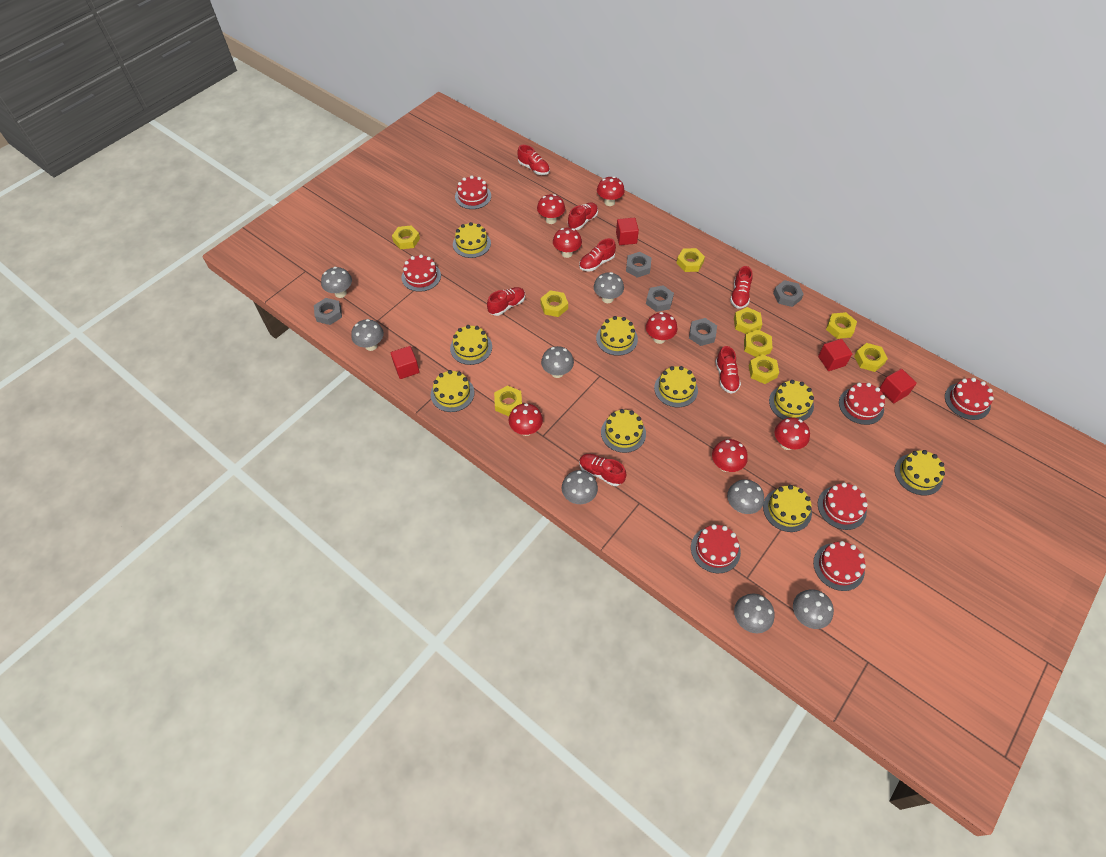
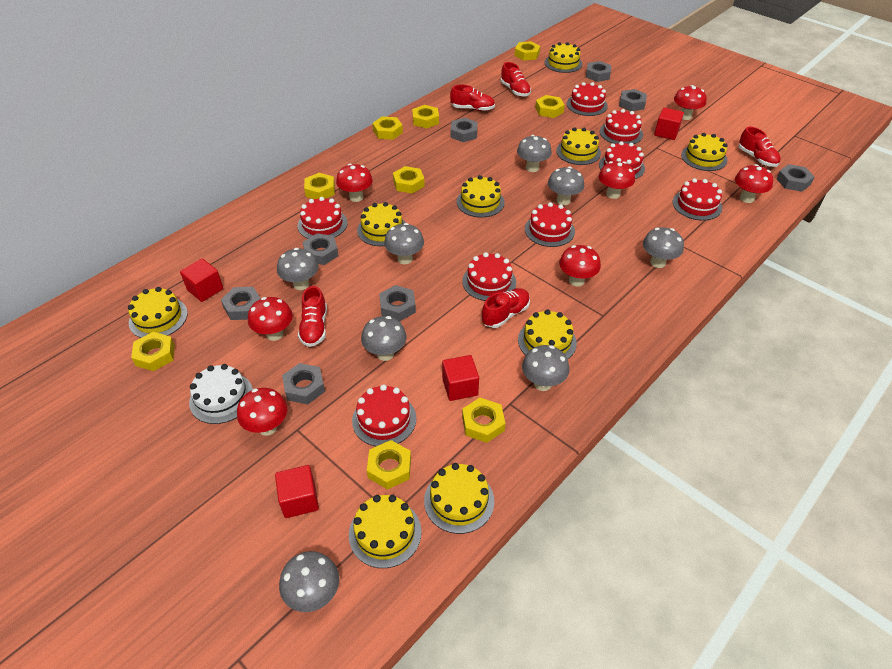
grey nut: [314,298,342,325] [626,252,651,278] [646,285,674,312] [689,318,717,346] [773,280,804,307] = 5 -> [221,287,261,320] [282,363,325,404] [303,233,339,265] [379,285,416,321] [451,118,478,142] [586,61,611,82] [619,89,647,111] [776,164,815,192] = 8
red cake: [401,254,441,292] [455,175,491,209] [691,524,741,573] [813,541,866,591] [818,483,868,530] [839,383,885,425] [945,378,994,420] = 7 -> [298,197,348,239] [352,384,416,446] [462,252,516,301] [525,202,575,247] [567,82,608,116] [599,141,645,179] [600,109,643,144] [673,178,722,221] = 8
red shoe: [487,287,525,316] [517,145,550,175] [568,202,598,230] [579,238,616,271] [579,454,627,486] [715,346,741,394] [730,266,752,309] = 7 -> [298,286,327,347] [450,85,495,111] [481,288,530,328] [501,62,531,97] [739,127,781,167] = 5
white cake: none = 0 -> [189,364,253,424] = 1

